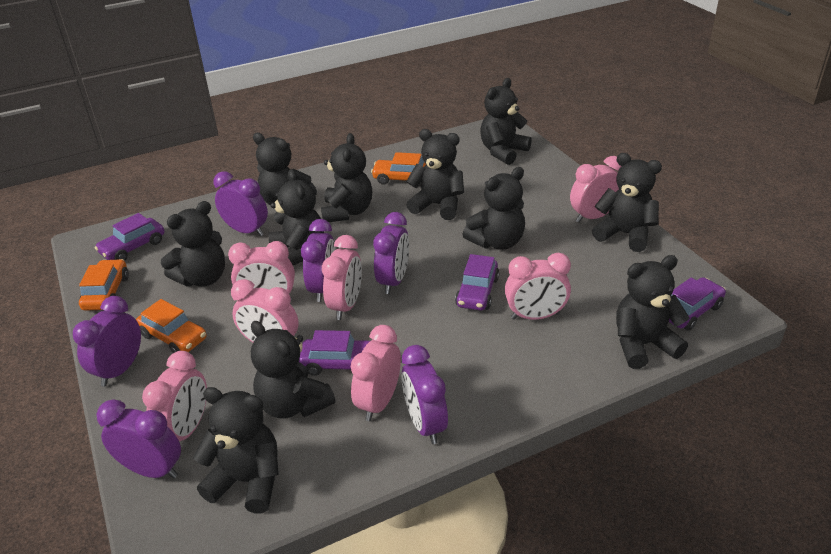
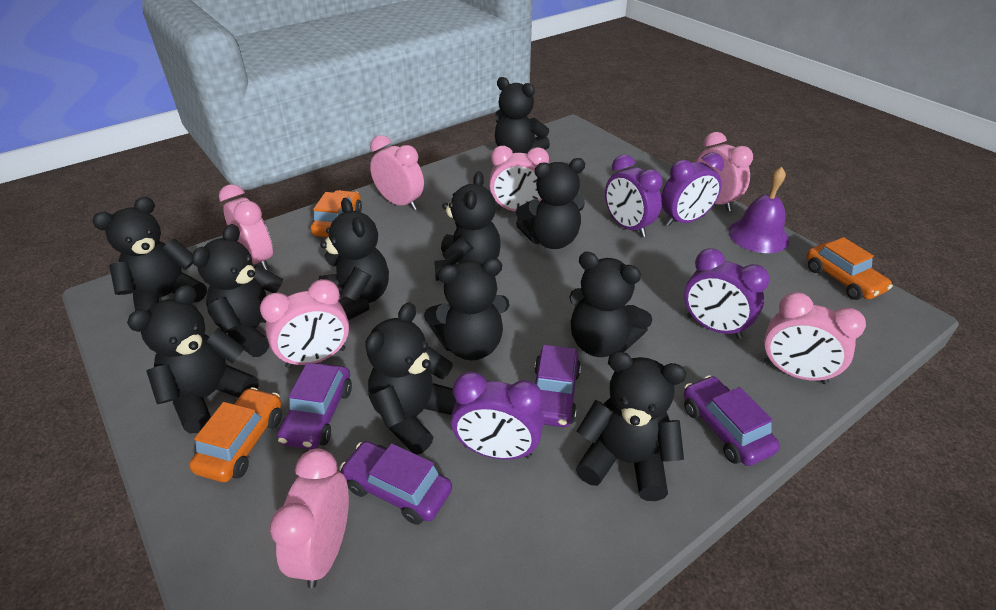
purple bell: none = 0 -> [728,167,789,253] = 1
purple clock: [73,296,141,387] [96,399,181,479] [214,171,268,236] [301,219,336,302] [373,212,409,294] [402,345,448,444] = 6 -> [451,371,544,460] [605,154,663,237] [661,153,724,226] [684,248,770,339] = 4

